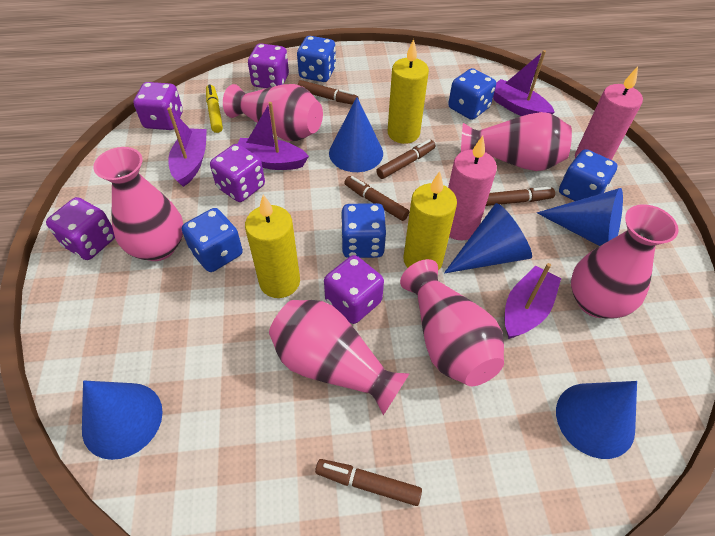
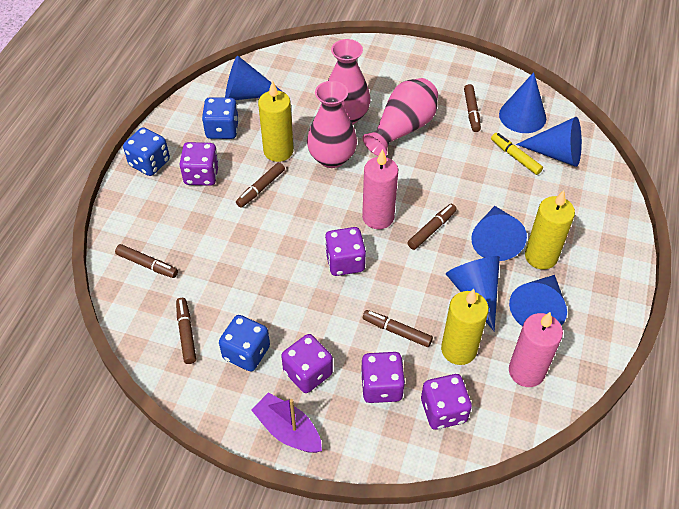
blue cone: [82,380,163,460] [329,97,383,172] [444,203,532,273] [537,188,623,246] [556,381,637,459] = 5 -> [225,55,283,100] [446,256,500,332] [471,206,527,261] [499,72,546,133] [509,275,567,326] [516,117,582,167] = 6
blue dice: [182,208,243,272] [297,36,336,82] [341,203,386,258] [448,68,496,120] [559,149,618,201] = 5 -> [123,127,170,176] [202,97,239,139] [219,315,270,371] = 3
brown marker: [298,80,359,105] [315,459,422,506] [344,176,409,221] [376,139,436,179] [486,187,555,206] = 5 -> [115,244,178,278] [176,298,196,364] [236,162,285,208] [363,310,433,347] [407,204,457,250] [464,84,481,132] = 6
pink vase: [93,147,183,261] [223,84,323,141] [269,300,409,415] [400,259,504,386] [461,112,572,171] [571,204,679,319] = 6 -> [307,81,357,168] [328,39,371,125] [362,78,438,156] = 3
purple boat: [167,107,207,187] [237,102,309,170] [493,50,555,116] [505,263,561,339] = 4 -> [251,393,322,453] = 1

